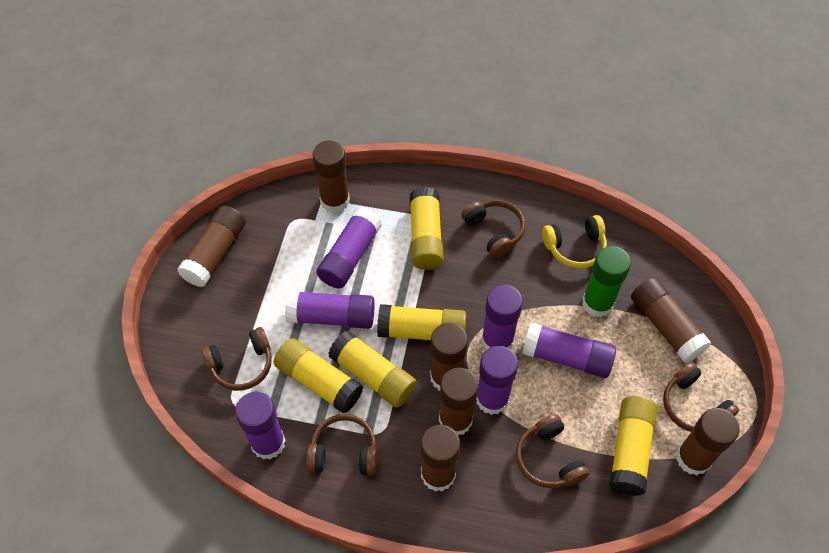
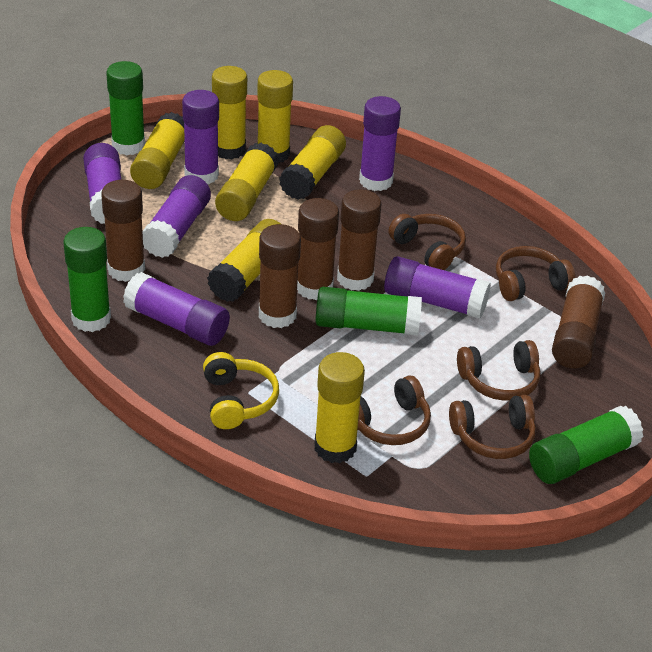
brown glue stick: [177,206,246,287] [313,141,350,213] [421,425,460,492] [430,323,468,391] [439,367,479,435] [631,278,712,363] [676,408,740,475] = 7 -> [101,180,145,282] [259,224,301,328] [297,198,339,300] [337,189,382,291] [552,275,606,368] = 5
green glue stick: [582,246,631,317] = 1 -> [63,227,111,332] [106,61,145,155] [316,287,422,335] [529,406,644,484] = 4
yellow glue stick: [273,338,363,413] [328,331,417,408] [377,304,466,340] [410,187,444,270] [609,396,657,496] = 5 -> [130,112,185,189] [207,219,281,302] [212,66,247,159] [215,143,279,221] [257,70,293,163] [279,125,346,200] [315,352,365,463] = 7

